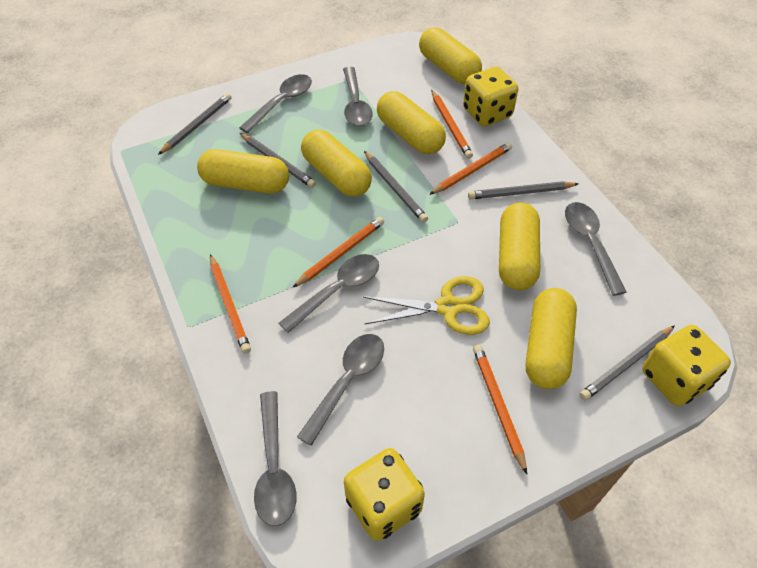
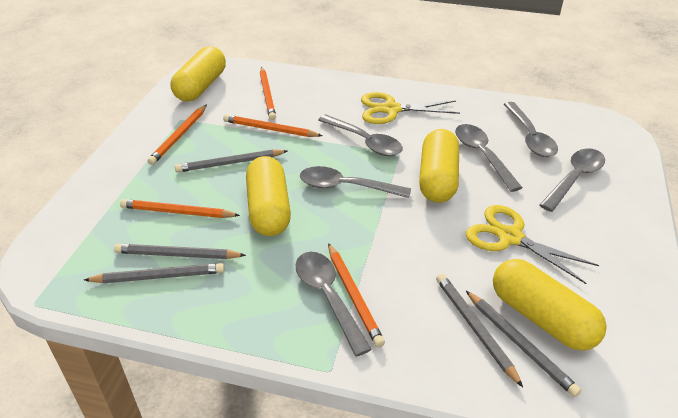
yellow capsule: [197,149,289,194] [301,130,372,197] [377,91,446,154] [419,27,482,84] [499,203,540,290] [526,288,577,389] = 6 -> [170,46,226,101] [246,156,291,236] [419,129,459,202] [493,259,607,351] = 4
yellow dice: [344,448,425,541] [463,67,518,126] [642,325,731,406] = 3 -> none = 0
yellow scissors: [363,276,490,335] = 1 -> [361,92,460,124] [466,205,599,284] = 2

